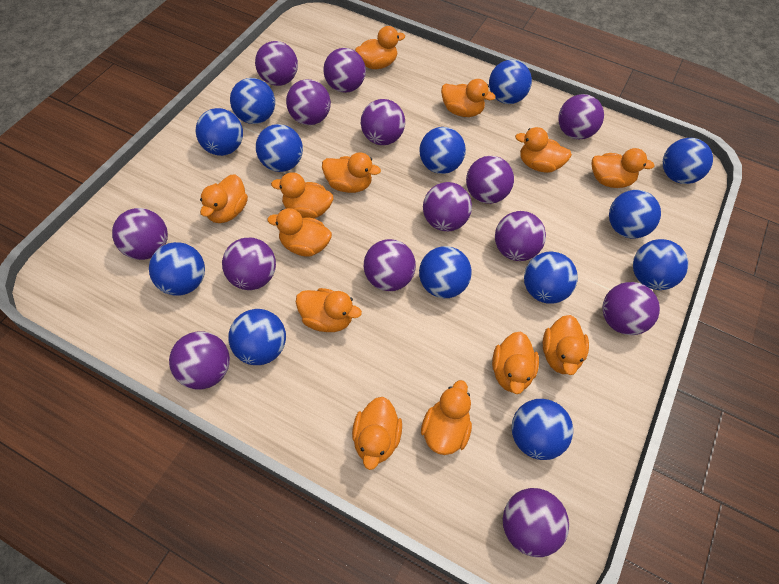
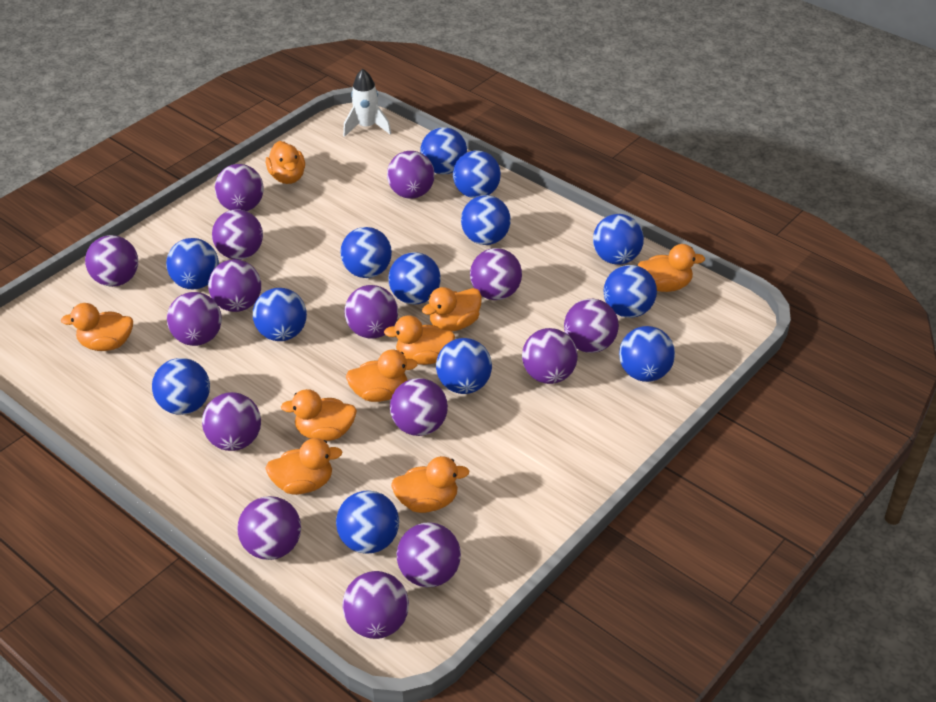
orange duck: [200,174,248,223] [267,208,332,257] [271,172,333,219] [296,288,362,332] [322,152,381,193] [352,397,402,470] [355,26,405,69] [421,380,472,455] [441,79,496,117] [492,332,539,394] [515,127,572,173] [543,315,589,375] [591,148,655,188] = 13 -> [61,303,133,351] [265,438,342,495] [266,141,305,184] [281,389,357,441] [346,350,418,402] [384,315,455,365] [391,456,470,513] [422,287,482,332] [638,244,705,292] = 9
purple ball: [112,208,168,260] [169,331,230,389] [222,238,276,290] [255,41,298,86] [286,79,331,125] [323,48,366,93] [361,99,405,145] [364,239,416,291] [423,182,472,231] [466,156,514,204] [495,211,546,261] [503,488,569,557] [558,94,604,139] [602,282,660,335] = 14 -> [85,235,138,287] [167,292,222,346] [202,392,261,451] [208,259,261,312] [212,209,263,260] [215,164,264,211] [237,496,301,560] [342,571,409,639] [345,285,398,339] [387,151,435,199] [390,378,448,436] [397,522,461,587] [470,248,522,300] [522,328,578,384] [564,299,619,353] = 15
white rocket: none = 0 -> [343,69,391,137] = 1

